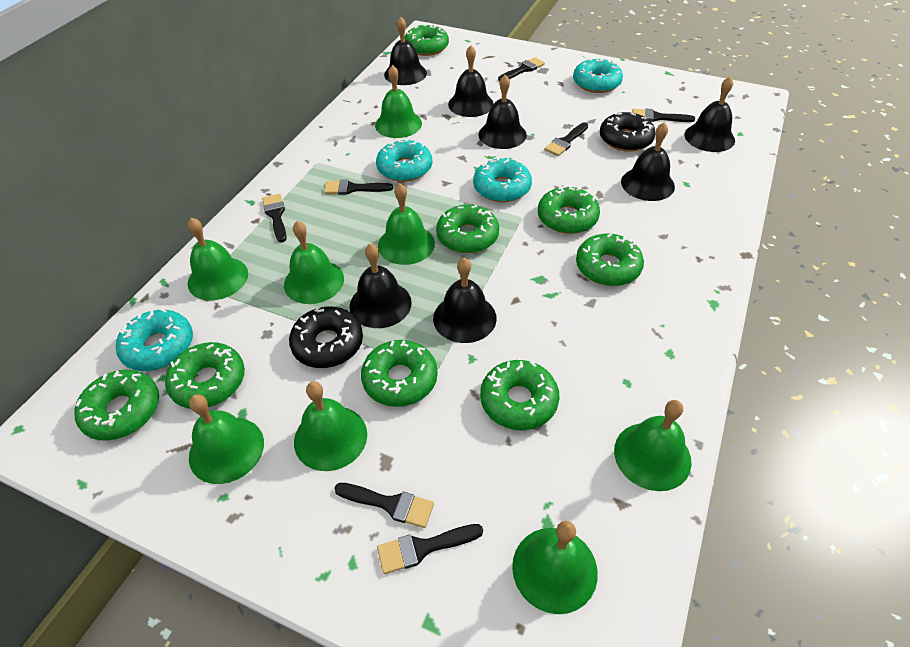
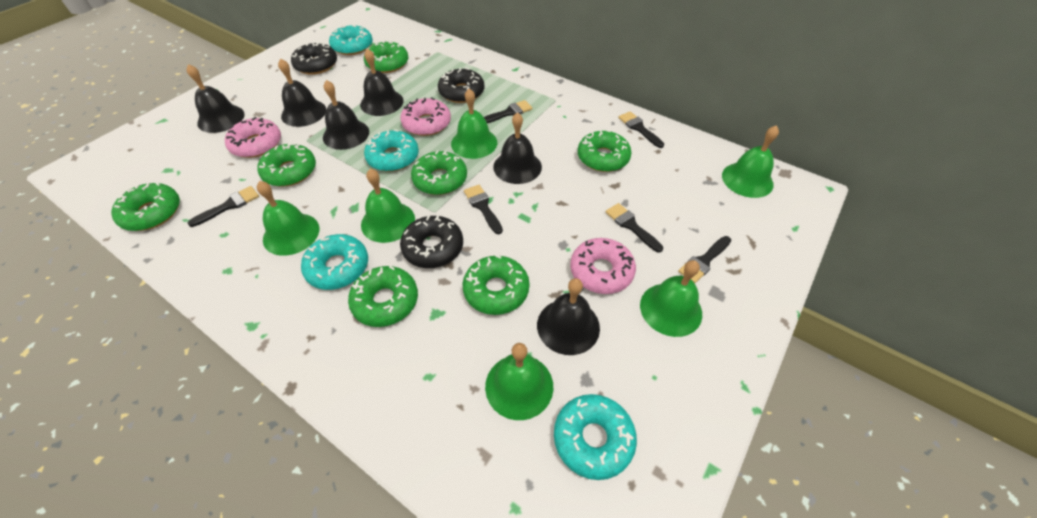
black bell: [349,244,412,328] [384,17,427,85] [433,258,497,343] [448,46,494,117] [478,75,527,149] [621,122,675,201] [684,77,735,152] = 7 -> [187,64,245,133] [278,58,326,127] [323,80,369,150] [360,48,404,116] [493,112,542,184] [537,278,600,355] = 6
black brush: [262,194,287,243] [324,179,393,195] [334,483,434,528] [377,524,483,574] [498,57,545,81] [544,122,588,156] [632,109,695,122] = 7 -> [188,186,259,227] [464,185,503,234] [484,100,533,123] [606,203,663,252] [618,111,664,148] [678,236,731,283] = 6
black donut: [289,306,363,368] [600,112,656,152] = 2 -> [291,42,337,75] [400,215,463,268] [438,68,485,103] = 3
green bell: [188,218,248,301] [189,394,264,484] [284,221,344,304] [294,382,367,471] [375,65,422,138] [378,183,435,265] [512,521,598,614] [614,400,692,491] = 8 -> [257,181,319,256] [361,168,415,243] [451,89,497,159] [485,343,553,420] [640,260,702,337] [722,125,779,198] = 6
green donut: [74,370,159,441] [165,342,245,409] [361,340,438,407] [405,24,449,56] [436,204,499,253] [480,360,559,430] [538,185,600,234] [576,233,644,286] = 8 -> [111,182,180,231] [257,142,316,186] [348,266,418,327] [364,40,408,73] [411,150,467,195] [463,255,530,315] [578,129,632,172] = 7
pink donut: none = 0 -> [225,117,281,158] [400,97,451,136] [570,238,636,294] = 3

